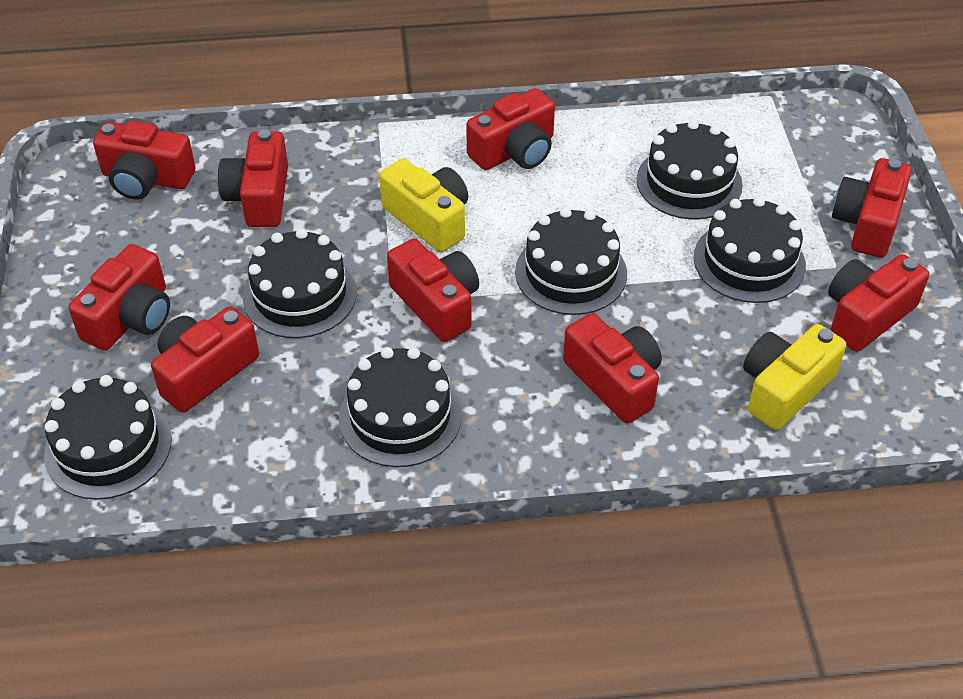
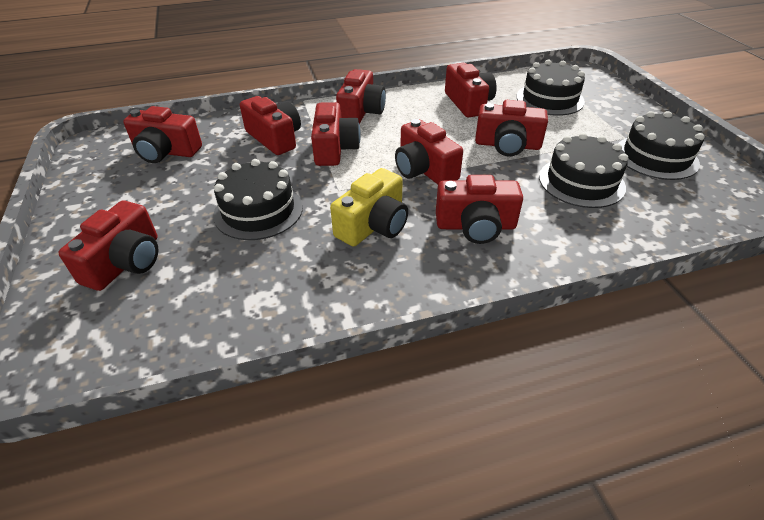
black cake: [44,375,172,500] [243,228,357,338] [339,347,462,467] [515,207,627,315] [637,120,743,219] [694,197,806,303] = 6 -> [213,159,303,240] [516,60,585,116] [539,133,628,208] [618,111,704,180] = 4
yellow camera: [379,159,468,252] [743,324,846,430] = 2 -> [330,168,408,246] = 1

